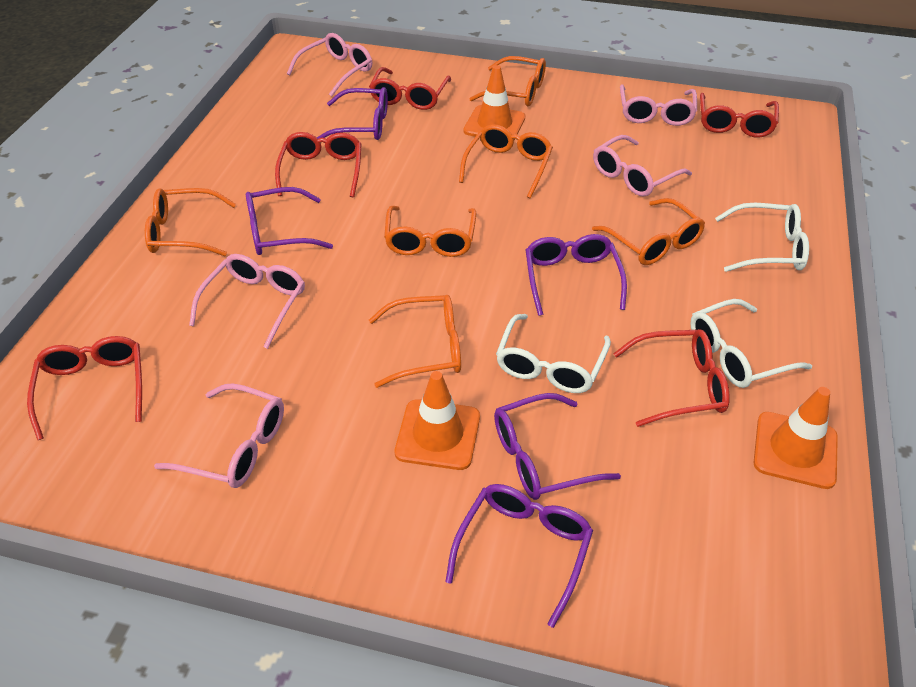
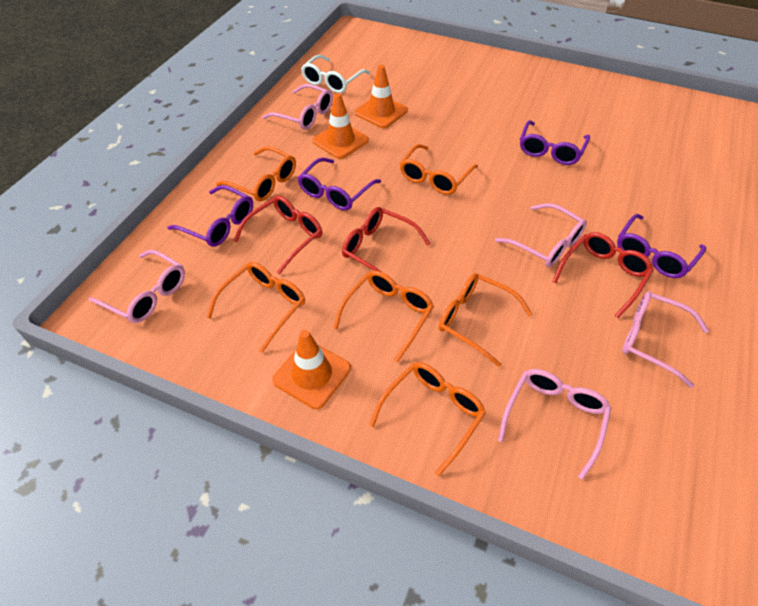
purple glasses: [246,187,333,255] [317,87,388,140] [445,484,593,628] [494,393,621,500] [526,234,627,316] = 5 -> [167,185,253,247] [298,158,381,210] [520,120,590,165] [617,214,706,278] = 4
red glasses: [27,336,142,440] [275,132,362,197] [369,67,451,110] [613,329,730,427] [700,93,779,137] = 5 -> [234,196,322,275] [342,207,431,272] [552,232,654,318] = 3
white glasses: [496,314,611,393] [690,299,812,388] [715,203,809,272] = 3 -> [301,55,370,93] = 1

